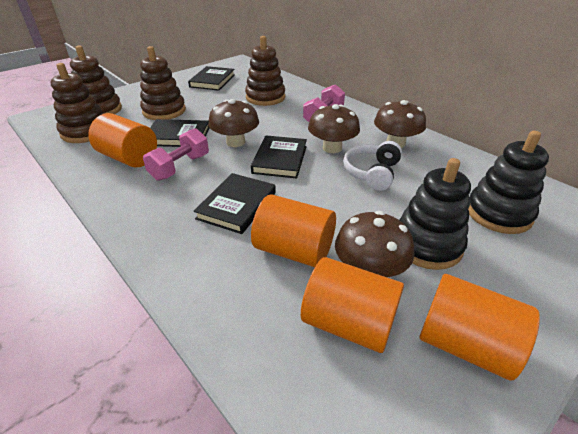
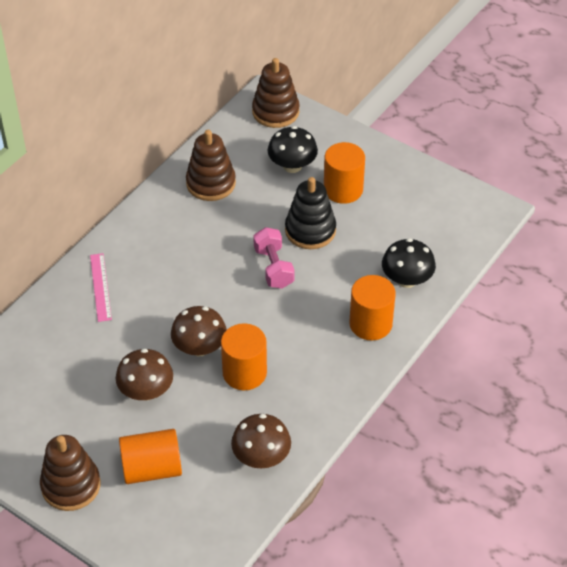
black book: [150,119,209,147] [188,66,235,91] [194,173,276,234] [251,135,307,179] = 4 -> none = 0
black mushroom: none = 0 -> [268,126,318,173] [382,238,436,288] = 2
black stacking toy: [399,158,471,270] [468,131,549,234] = 2 -> [285,177,336,249] = 1
brown mushroom: [208,99,259,147] [308,104,360,153] [335,211,414,277] [374,100,426,148] = 4 -> [115,349,173,400] [171,306,227,356] [231,414,291,468] = 3
brown stacking toy: [51,63,103,143] [70,46,122,114] [140,46,186,120] [245,36,285,106] = 4 -> [40,435,101,511] [186,130,236,201] [252,58,300,128] = 3
pink dumbbell: [143,128,209,181] [303,84,345,122] = 2 -> [253,227,294,289] = 1
pink ruler: none = 0 -> [90,253,112,322] = 1
white headphones: [343,141,402,191] = 1 -> none = 0

